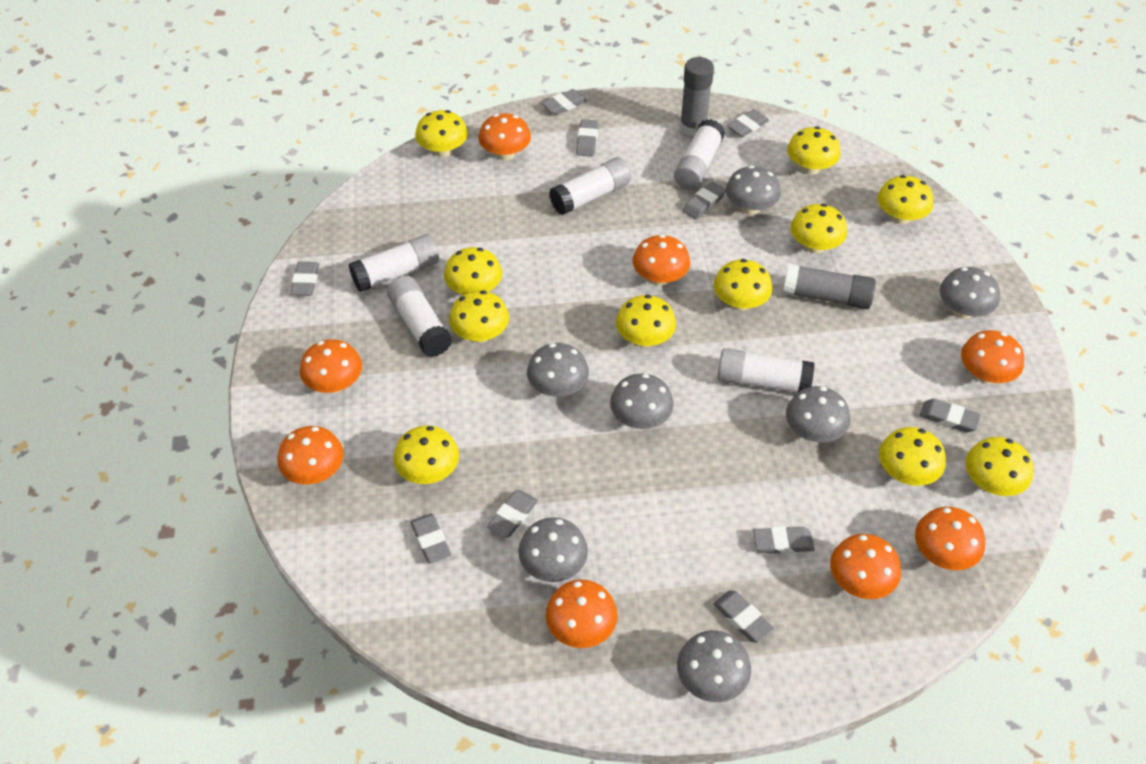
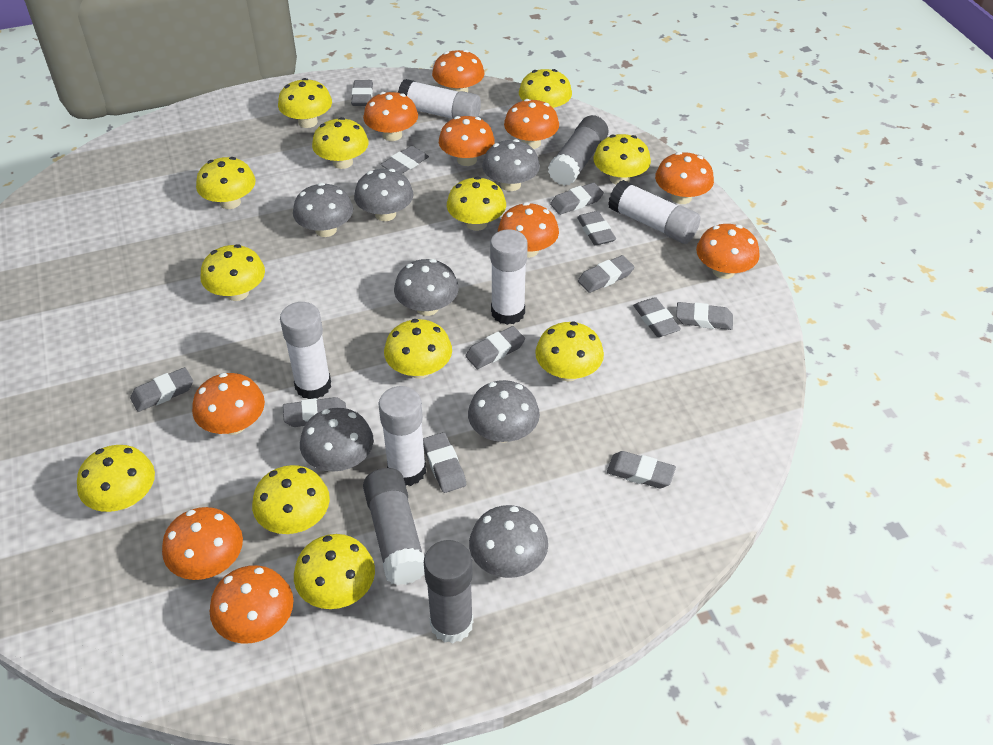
grey eraser: [290,262,319,296] [411,514,451,564] [487,490,538,538] [542,89,587,115] [576,119,599,157] [683,181,726,220] [713,590,774,643] [727,109,769,137] [753,526,815,554] [920,399,981,433] = 10 -> [130,367,193,412] [283,397,346,427] [351,80,373,106] [381,146,429,174] [423,432,466,493] [465,326,525,369] [550,182,604,215] [577,211,616,246] [578,255,634,293] [607,451,676,488] [633,297,681,337] [676,302,733,330] = 12
grey glue stick: [680,57,714,137] [783,264,876,309] = 2 -> [363,468,425,585] [424,540,473,643] [548,115,608,186] = 3
orange mushroom: [278,426,344,484] [300,339,362,393] [478,113,531,160] [545,580,618,648] [633,234,690,286] [830,534,901,599] [915,507,985,570] [961,330,1024,384] = 8 -> [162,507,243,580] [192,373,265,435] [210,565,294,644] [363,92,418,141] [432,50,484,92] [439,116,495,166] [498,202,559,258] [504,99,559,149] [655,152,714,204] [696,224,760,279] = 10
yellow mushroom: [393,426,459,484] [415,110,468,157] [444,247,502,295] [449,291,509,343] [616,295,676,347] [714,259,772,311] [787,126,841,175] [790,204,847,254] [877,175,933,225] [879,427,946,486] [965,437,1034,496] = 11 -> [77,445,155,512] [196,157,256,209] [200,244,265,301] [252,465,330,534] [278,78,332,128] [294,534,375,609] [312,117,369,169] [384,319,452,379] [447,177,506,231] [519,69,572,109] [535,321,604,381] [593,134,651,184] = 12

